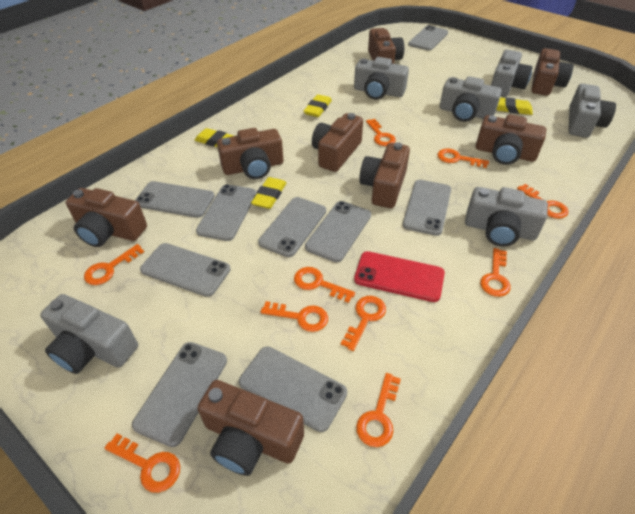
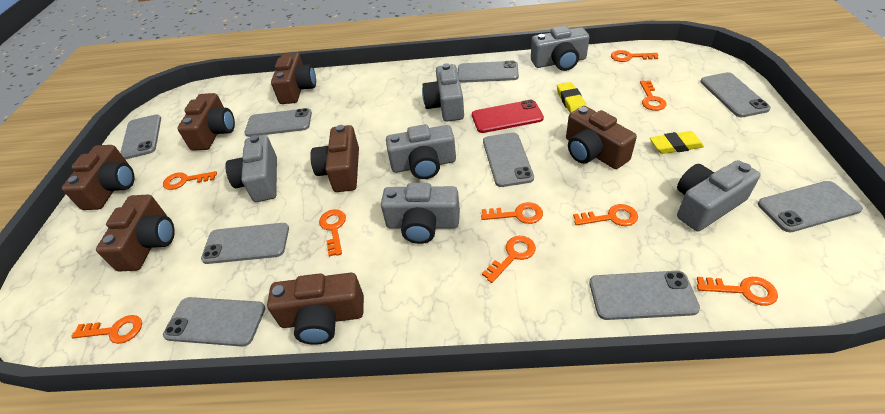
brown camera: [66,188,147,247] [197,380,304,476] [217,128,283,179] [312,113,363,172] [359,142,410,208] [368,28,404,64] [476,114,546,165] [531,48,574,96] = 8 -> [62,145,134,210] [96,194,175,271] [177,93,235,151] [267,273,364,345] [271,53,316,104] [310,125,359,192] [566,106,637,169] = 7
orange key: [84,244,144,285] [104,434,180,493] [261,301,328,332] [294,267,355,303] [341,296,386,351] [356,373,401,447] [366,119,396,146] [438,149,489,168] [480,248,511,297] [517,184,569,219] = 10 -> [71,315,142,344] [163,171,217,190] [319,209,346,257] [481,202,543,224] [482,236,536,283] [573,204,638,226] [611,50,658,62] [640,81,666,111] [697,277,778,306] = 9
yellow eraser: [195,128,234,147] [251,177,286,209] [304,94,332,117] [496,97,533,115] = 4 -> [557,82,587,113] [650,131,704,154] = 2

